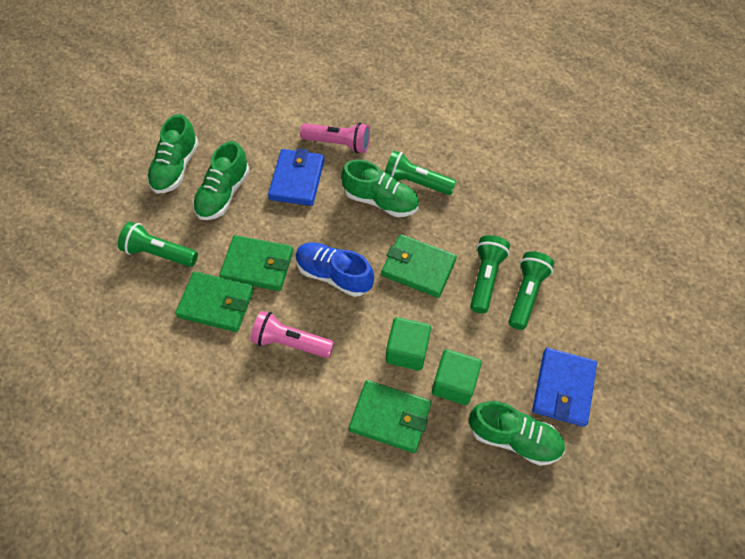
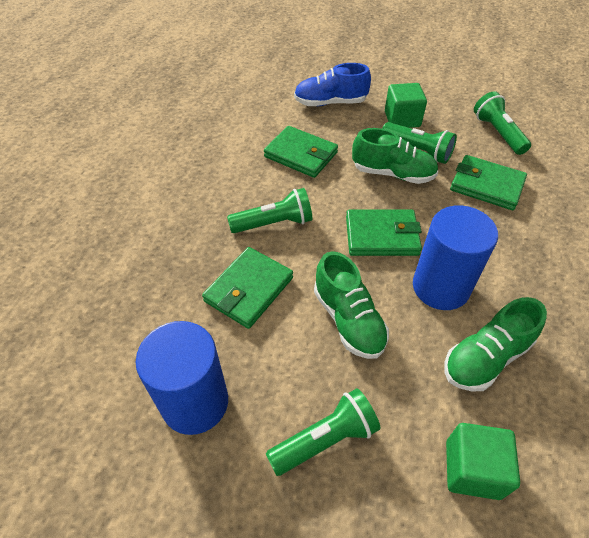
blue cylinder: none = 0 -> [136,321,228,435] [413,205,498,310] = 2
blue wallet: [268,148,324,206] [532,348,597,427] = 2 -> none = 0
green shoe: [147,114,199,193] [193,141,250,220] [341,159,419,217] [469,401,565,466] = 4 -> [314,251,389,359] [352,128,438,184] [444,297,547,391] = 3
pink flashlight: [250,311,334,358] [300,122,370,153] = 2 -> none = 0

